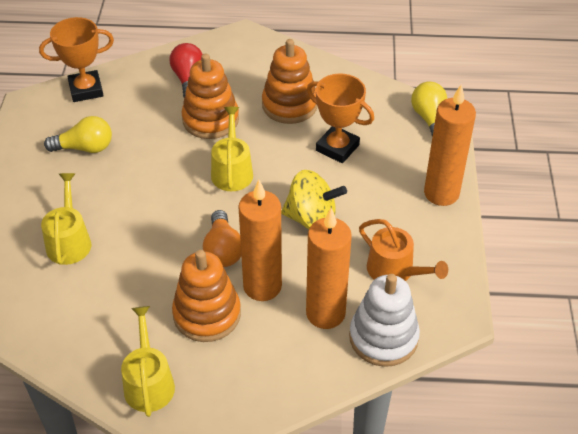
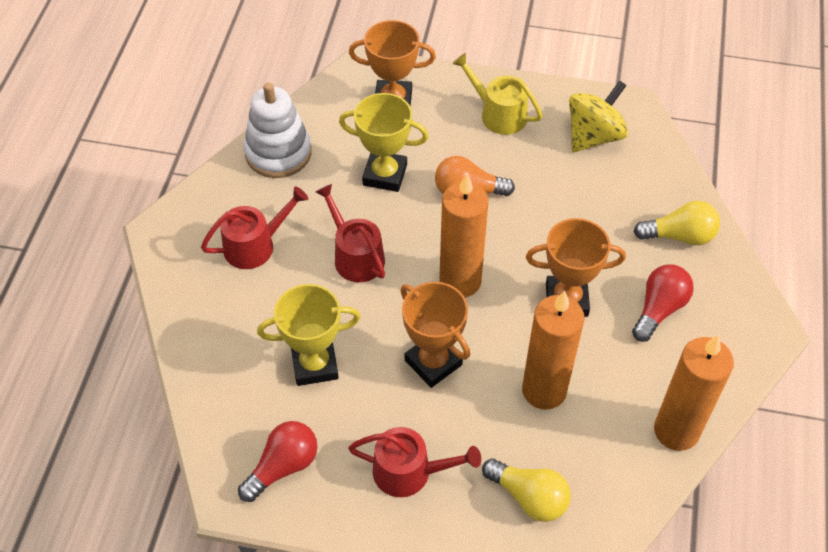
orange stacking toy: [172,250,241,342] [181,53,239,139] [262,39,317,124] = 3 -> none = 0
orange trophy: [39,17,114,102] [307,74,374,163] = 2 -> [349,20,436,107] [400,282,470,388] [526,218,626,317] = 3
orange watering can: [359,219,448,281] = 1 -> none = 0
red light bulb: [170,43,203,98] = 1 -> [238,421,318,502] [632,264,694,342] = 2
red watering can: none = 0 -> [201,187,308,269] [316,184,385,282] [348,427,481,497] = 3
yellow trophy: none = 0 -> [257,284,361,386] [339,93,429,192] = 2
yellow watering can: [41,173,91,265] [121,306,175,417] [211,107,253,191] = 3 -> [452,53,543,135] = 1

